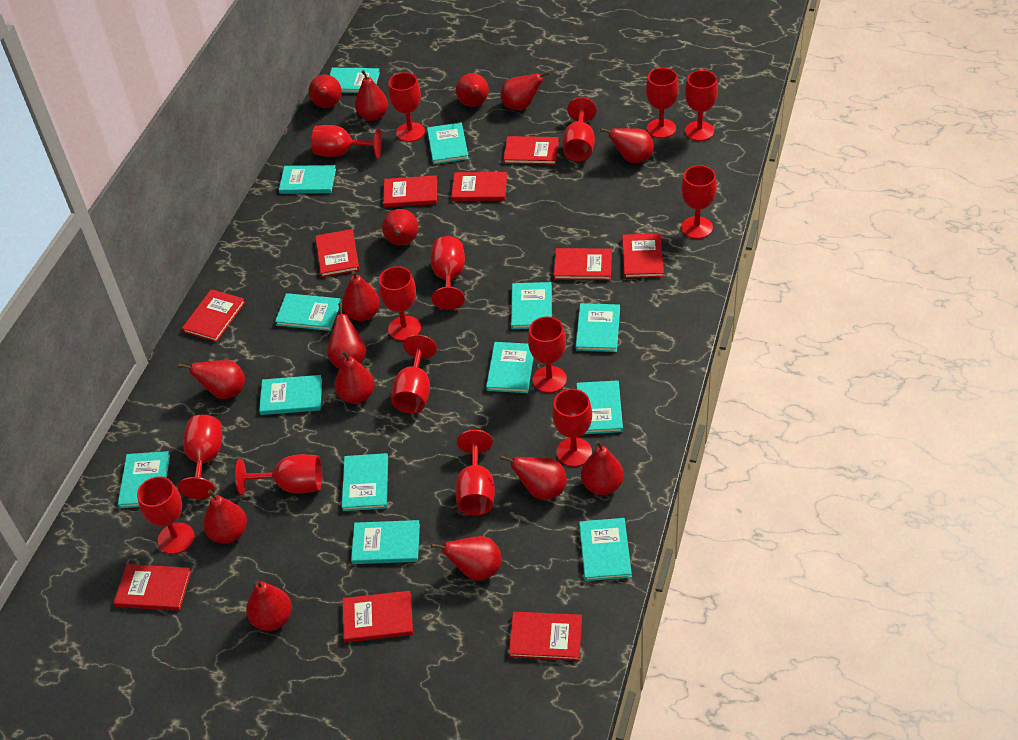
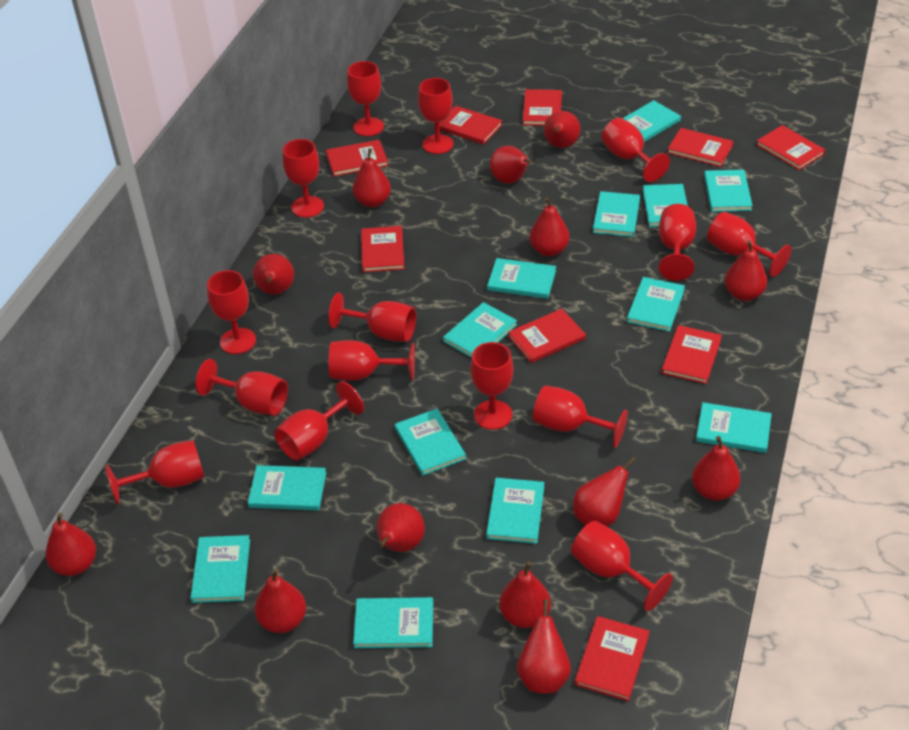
red book: [114,564,191,611] [182,289,245,342] [315,229,359,277] [343,591,413,643] [383,175,437,208] [451,172,507,201] [503,136,559,165] [509,612,582,661] [554,248,612,280] [622,233,664,278] = 10 -> [326,140,388,176] [361,226,405,272] [439,106,502,145] [508,309,586,363] [523,89,562,126] [575,616,650,701] [661,325,722,384] [667,128,734,167] [756,125,826,170] = 9
red pear: [178,360,245,399] [203,490,247,544] [246,580,292,631] [309,75,342,108] [327,303,366,369] [334,351,375,404] [342,271,380,321] [355,70,388,121] [382,209,418,245] [431,536,502,581] [456,73,489,107] [500,455,567,500] [501,72,550,110] [581,440,624,495] [600,128,654,163] = 15 -> [46,513,96,576] [253,254,294,295] [255,569,306,633] [353,148,391,208] [376,503,425,552] [490,146,532,184] [499,562,551,628] [517,599,571,694] [530,197,570,256] [544,111,580,148] [573,457,636,526] [692,436,741,501] [725,241,767,301] = 13

